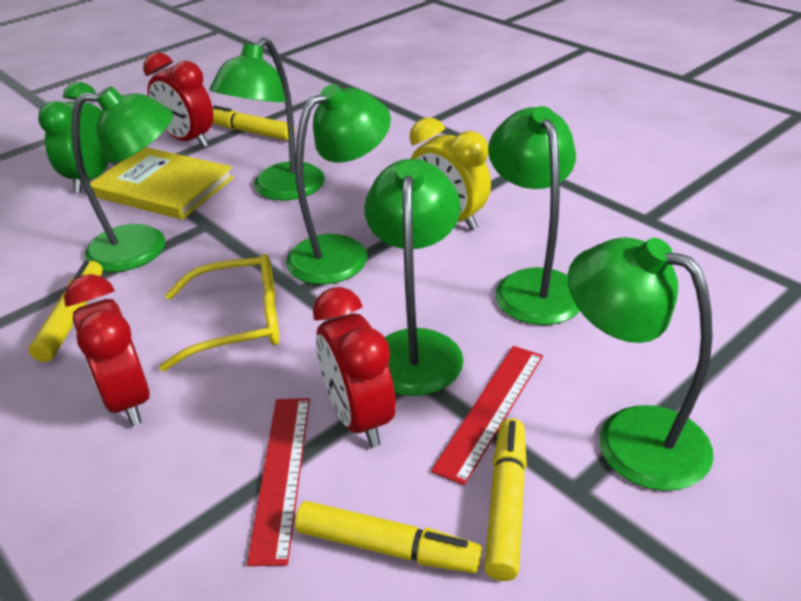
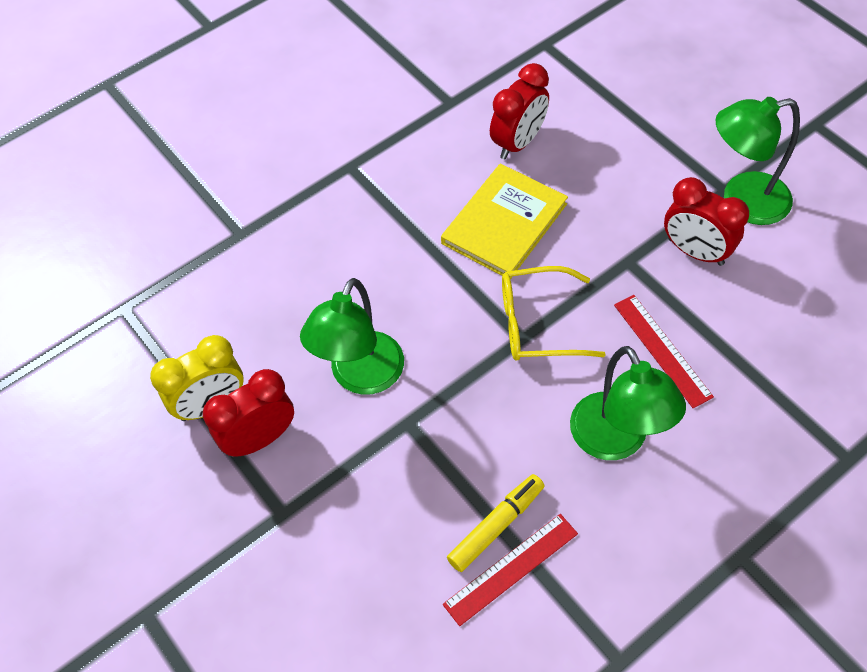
green clock: [38,82,109,192] = 1 -> none = 0
green lamp: [71,86,173,272] [209,37,325,200] [286,84,391,284] [364,159,464,396] [488,106,580,325] [568,237,713,491] = 6 -> [300,278,404,395] [570,346,686,460] [715,97,800,225] = 3
yellow marker: [29,260,103,362] [213,106,295,141] [295,501,482,573] [484,418,527,581] = 4 -> [447,474,545,572] = 1

